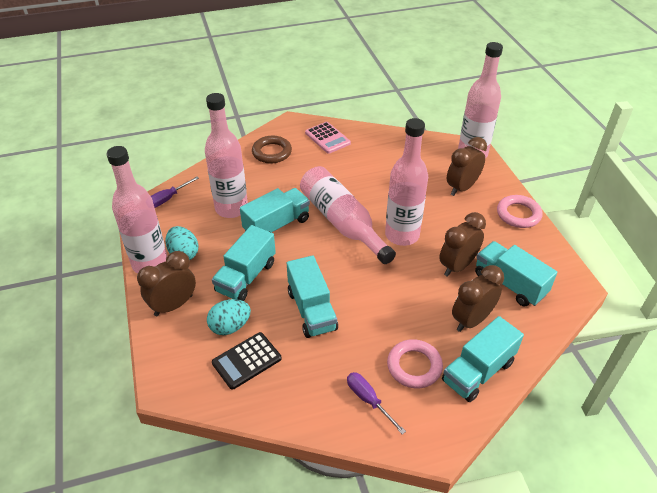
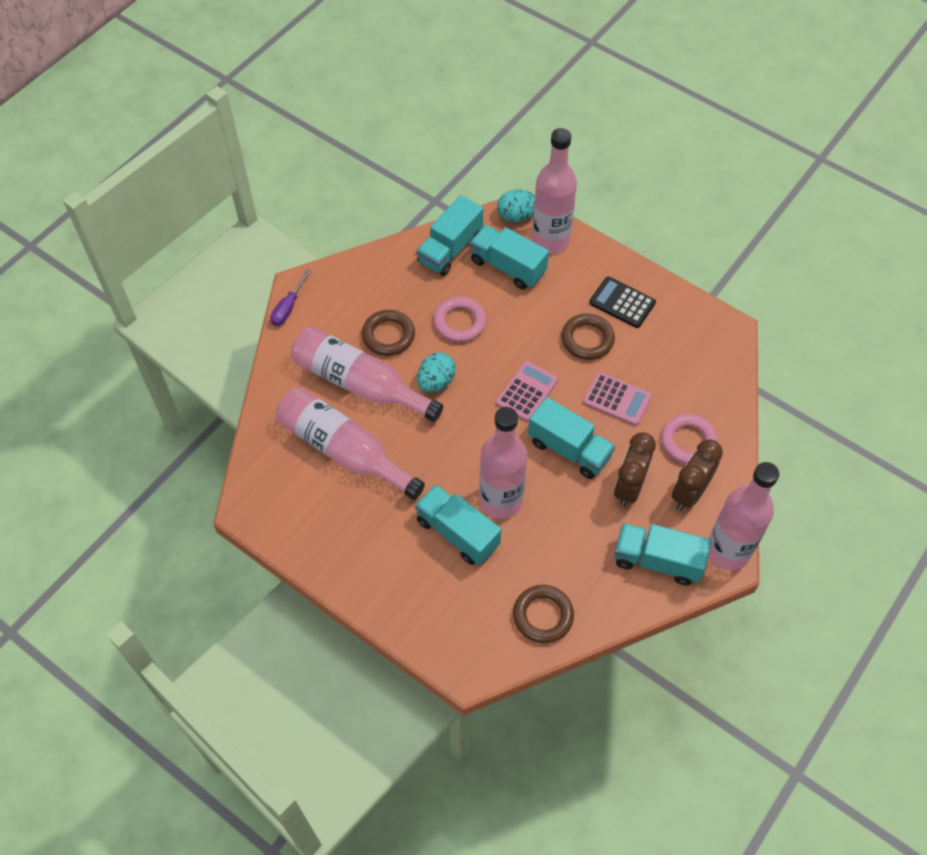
brown clock: [137,251,196,316] [439,212,486,277] [447,137,487,196] [452,265,504,332] = 4 -> [614,432,656,507] [672,439,723,511] = 2
brown ring: [252,136,292,164] = 1 -> [362,310,415,356] [513,585,574,643] [561,314,615,360] = 3
pink calculator: [305,122,351,154] = 1 -> [496,361,558,422] [583,372,652,426] = 2
purple screwdriver: [151,177,199,208] [347,372,406,434] = 2 -> [270,269,312,326] = 1

